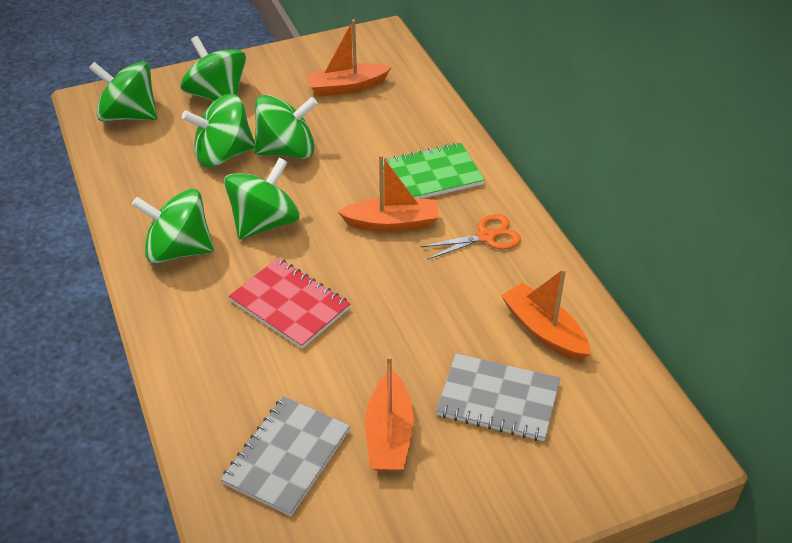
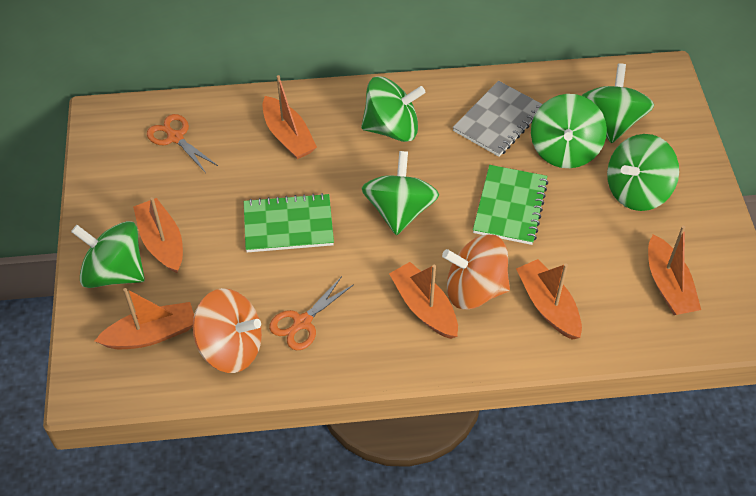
green notebook: [383,143,485,199] = 1 -> [244,193,334,252] [473,165,548,245] = 2
grey notebook: [221,396,350,516] [436,353,560,441] = 2 -> [453,81,543,157] = 1
orange boat: [306,19,391,97] [338,155,439,232] [365,356,414,471] [501,268,591,361] = 4 -> [95,288,194,349] [133,197,183,273] [262,75,317,159] [389,262,458,339] [516,259,582,340] [648,226,701,315] = 6
orange scissors: [420,214,521,260] = 1 -> [147,114,218,173] [269,276,354,350] = 2
orange spinning top: none = 0 -> [193,288,262,373] [442,234,510,309] = 2
red notebook: [229,258,350,349] = 1 -> none = 0

